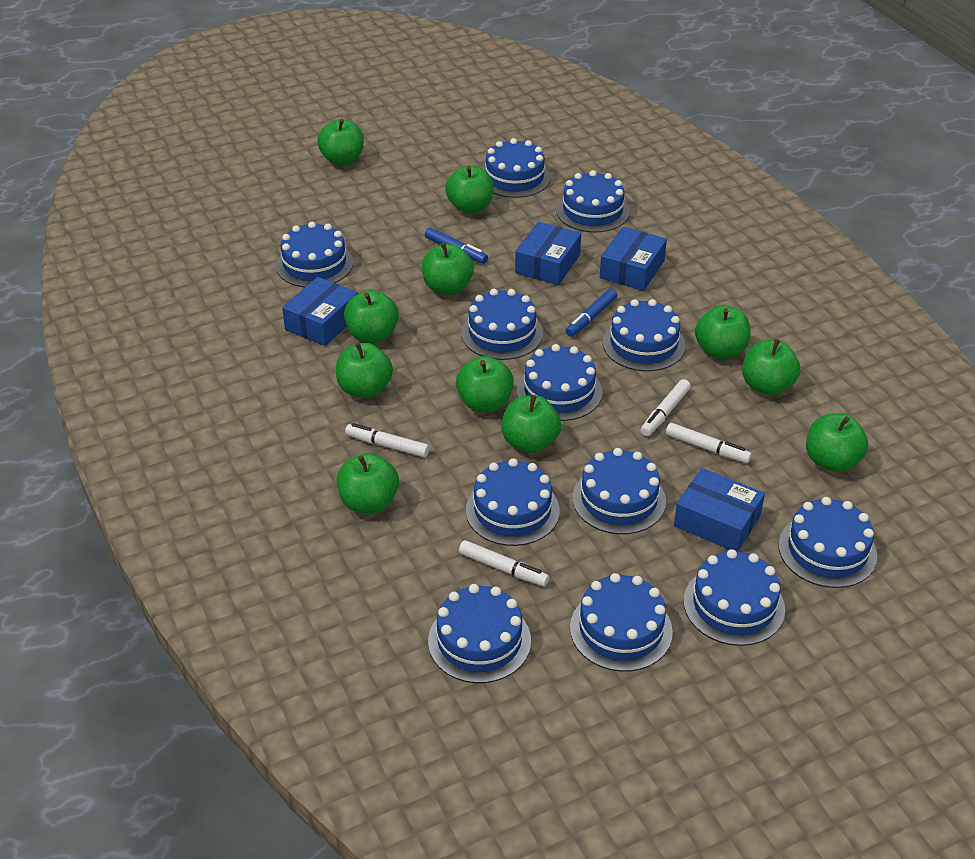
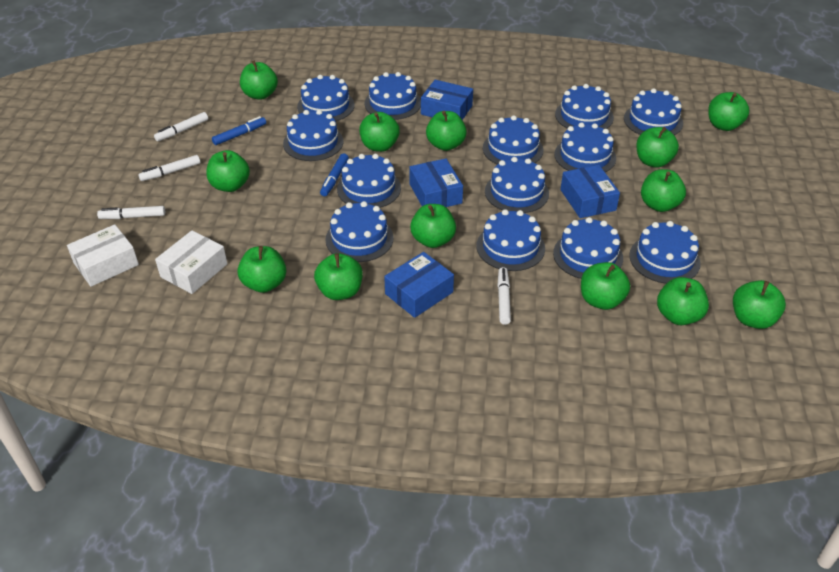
blue cake: [276,222,353,288] [428,584,531,683] [461,289,543,360] [466,458,560,546] [483,138,551,198] [517,344,602,421] [556,170,630,233] [570,573,673,672] [572,448,666,534] [603,299,685,371] [684,549,785,646] [778,497,877,588] = 12 -> [283,110,343,161] [297,75,355,121] [325,201,393,262] [337,154,401,208] [365,72,421,120] [476,209,545,271] [483,115,543,165] [485,157,549,213] [553,217,623,279] [554,122,616,172] [555,84,614,129] [624,88,683,135] [629,221,701,284] = 13
green apple: [317,119,364,165] [336,343,393,398] [336,453,399,513] [344,290,399,343] [422,243,474,295] [445,165,494,213] [456,356,514,412] [501,395,561,453] [695,305,751,359] [742,339,800,395] [806,414,868,472] = 11 -> [206,150,250,192] [237,246,286,293] [240,60,278,100] [314,253,363,300] [359,112,400,152] [410,204,456,248] [426,111,467,151] [581,262,630,310] [636,127,679,168] [641,169,686,212] [657,277,709,325] [708,92,749,131] [733,280,786,329] = 13
white box: none = 0 -> [67,224,139,287] [155,230,227,294] = 2

